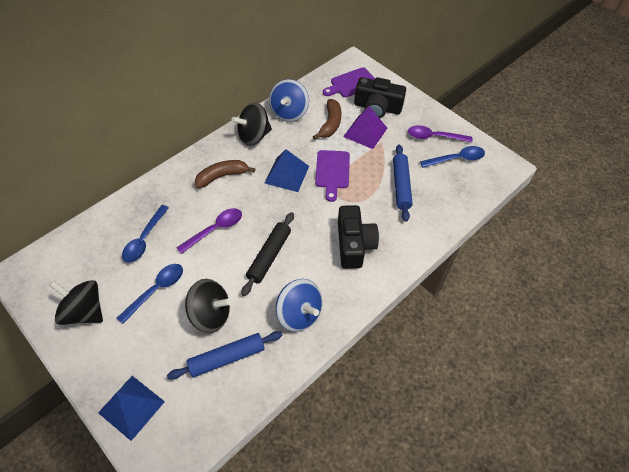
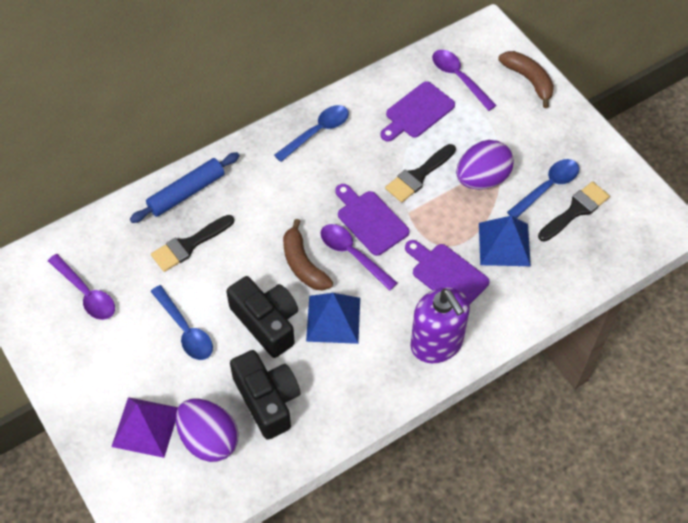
black brush: none = 0 -> [151,215,234,272] [385,144,456,203] [538,181,610,242] = 3
black rolling pin: [242,212,294,296] = 1 -> none = 0
black spinning top: [49,280,103,325] [185,279,231,333] [231,103,272,146] = 3 -> none = 0
blue rolling pin: [167,331,283,380] [393,145,413,222] = 2 -> [130,152,240,223] = 1
blue spinning top: [269,79,309,122] [276,279,322,332] = 2 -> none = 0
purple cutting board: [315,150,350,202] [323,67,375,97] = 2 -> [335,184,409,256] [381,81,455,141] [405,240,489,305] = 3
purple egg: none = 0 -> [176,399,238,462] [456,140,514,190] = 2
purple soap dispenser: none = 0 -> [410,287,470,363] = 1
purple spoon: [177,208,242,254] [408,125,473,143] = 2 -> [48,254,115,320] [320,224,397,291] [432,50,497,111] = 3

